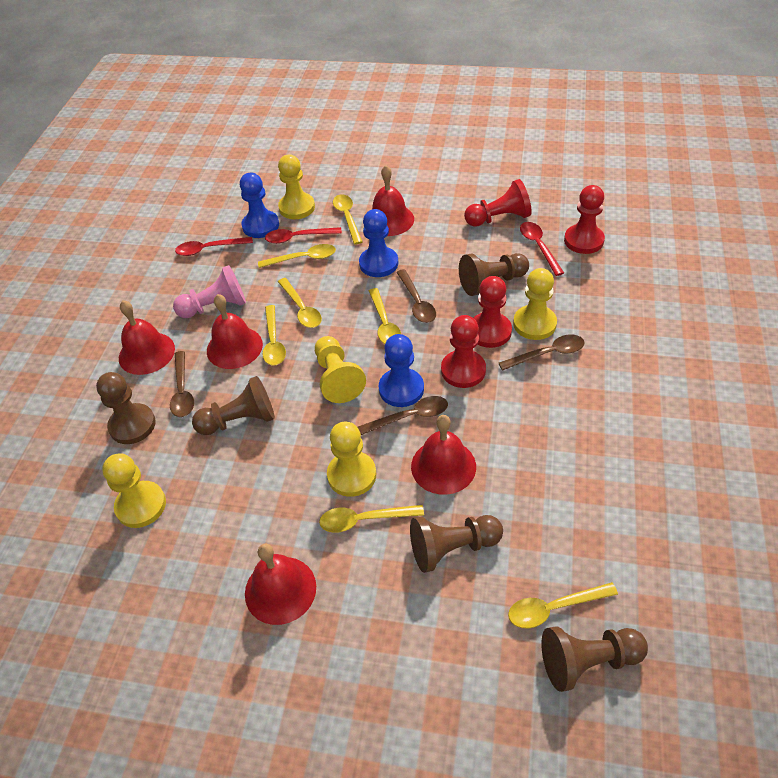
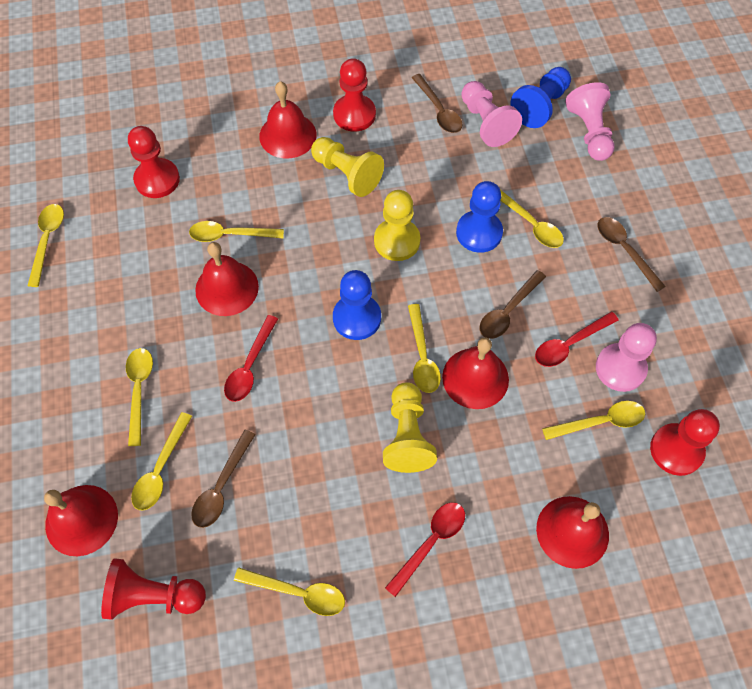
brown pawn: [96,372,156,444] [192,376,275,435] [410,515,503,573] [459,253,529,296] [542,627,648,692] = 5 -> none = 0
pink pawn: [173,265,246,318] = 1 -> [461,81,522,147] [565,82,615,161] [596,323,657,392] = 3
yellow pawn: [102,453,166,528] [278,154,315,219] [315,336,366,403] [327,422,376,497] [513,268,557,340] = 5 -> [311,137,384,197] [374,190,420,261] [383,382,437,473] = 3
yellow spoon: [258,244,336,268] [263,305,286,365] [278,278,322,328] [319,505,424,533] [333,194,363,245] [369,288,401,344] [508,582,618,628] = 7 -> [27,204,64,287] [126,348,153,446] [131,412,192,511] [189,221,284,242] [234,567,345,616] [408,304,441,393] [500,190,564,248] [542,401,645,440] = 8

